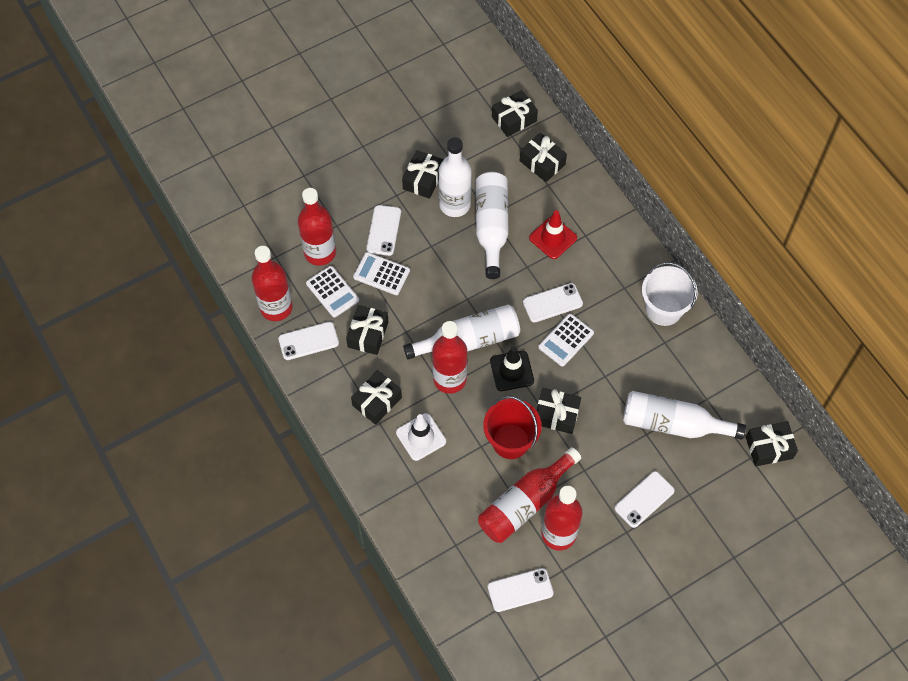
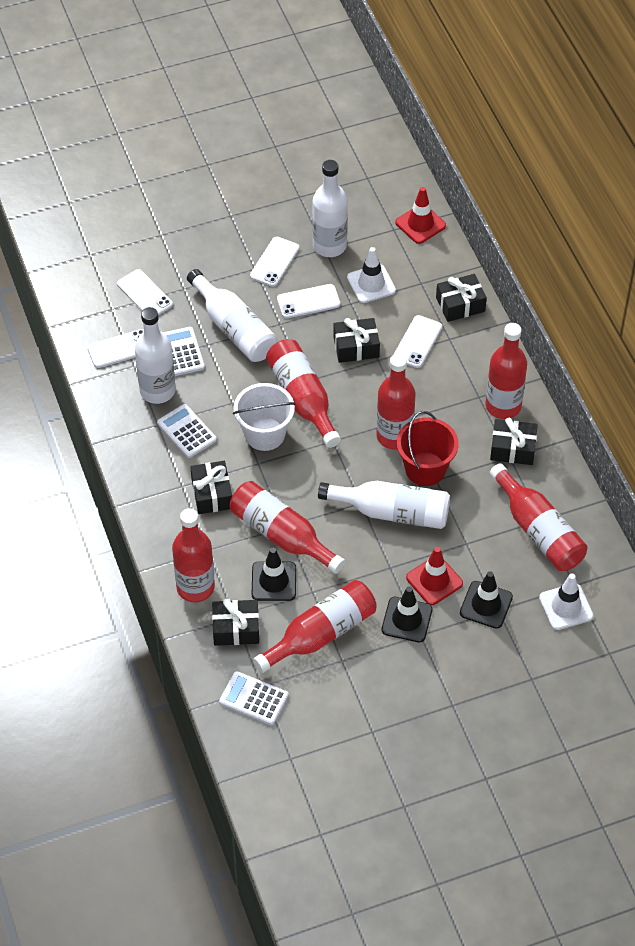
black gift: [346,305,389,355] [351,370,402,425] [402,150,444,199] [492,90,538,137] [520,133,567,182] [536,388,581,434] [746,421,798,467] = 7 -> [190,461,232,514] [212,599,259,646] [333,318,380,363] [436,274,487,322] [490,418,538,465] = 5
black traffic cone: [490,347,534,391] = 1 -> [252,548,296,601] [382,586,432,642] [460,571,513,629] = 3
red bottle: [252,246,293,321] [298,188,336,266] [432,321,467,394] [478,447,581,543] [541,486,582,551] = 5 -> [172,508,215,602] [230,481,345,574] [253,580,377,673] [266,339,341,448] [376,353,415,449] [486,323,527,419] [489,463,587,571] = 7
red traffic cone: [529,210,577,259] = 1 -> [395,187,446,244] [406,547,463,605] = 2
white traffic cone: [396,413,446,461] = 1 -> [347,247,396,303] [539,573,594,630] = 2

